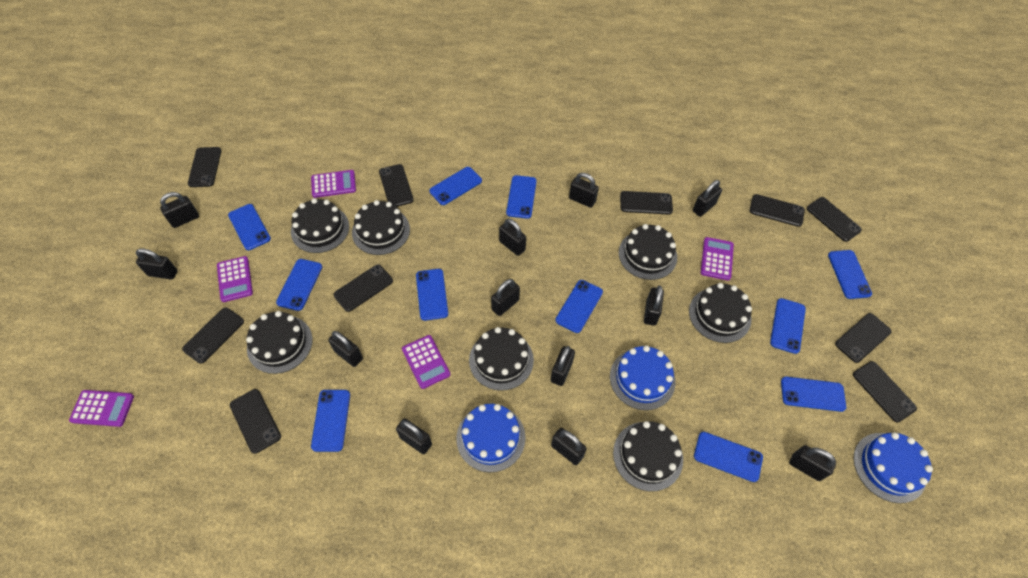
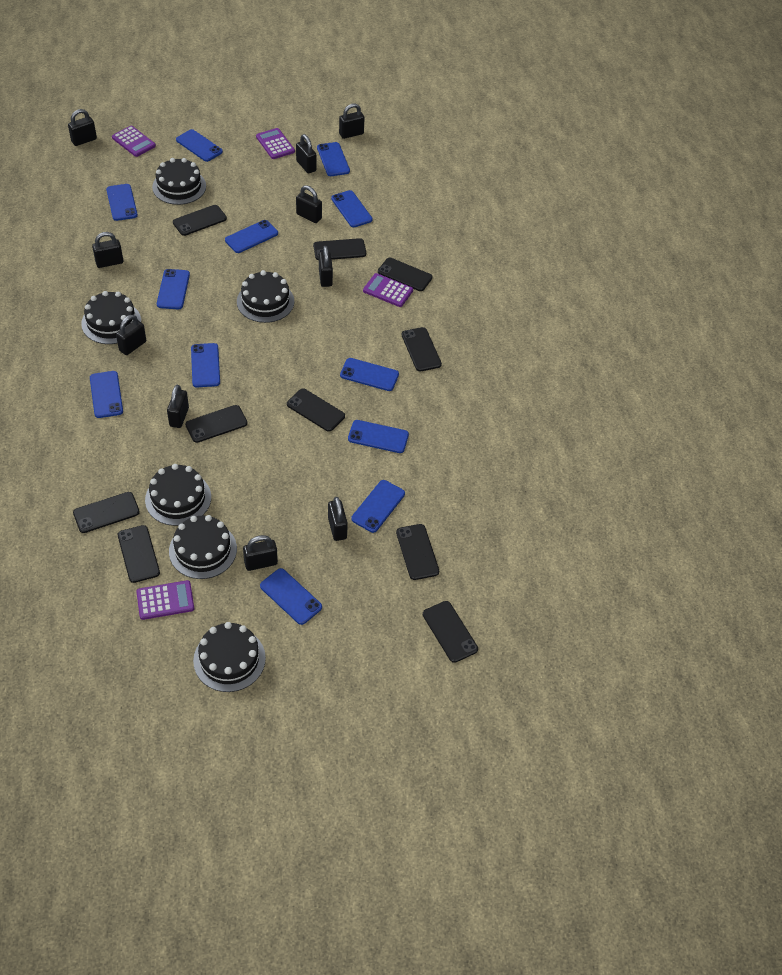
black cake: [246,311,312,374] [291,198,349,253] [352,200,410,255] [469,327,534,391] [613,421,683,491] [619,224,677,280] [689,283,752,343] = 7 -> [81,291,141,344] [145,464,211,526] [152,158,206,205] [169,515,237,579] [193,622,266,692] [237,270,294,323] = 6
black padlock: [136,248,177,280] [160,192,199,228] [328,331,363,367] [396,418,432,454] [491,279,520,316] [499,219,526,256] [551,346,575,386] [551,428,587,465] [569,173,599,208] [644,286,664,326] [693,180,722,217] [789,445,836,481] = 12 -> [68,109,97,146] [92,232,123,268] [116,315,146,355] [167,385,189,428] [243,535,278,571] [296,134,316,174] [296,185,322,223] [319,246,333,287] [328,497,348,541] [339,104,364,139] = 10
blue cake: [456,404,525,473] [610,346,675,410] [853,432,933,503] = 3 -> none = 0
blue phone: [228,204,271,250] [276,259,322,311] [311,390,350,452] [416,269,448,321] [429,167,482,205] [506,175,537,219] [555,280,603,333] [694,432,763,482] [770,298,806,354] [781,377,846,412] [828,250,872,299] = 11 -> [90,371,123,418] [106,184,138,221] [157,269,190,309] [176,129,223,162] [191,343,220,387] [225,220,278,253] [260,568,322,625] [317,142,350,176] [331,190,373,227] [340,358,399,391] [348,420,409,453] [351,480,405,533] = 12
purple calculator: [69,390,134,427] [217,256,253,302] [311,170,356,198] [402,335,450,389] [701,237,734,280] = 5 -> [112,126,156,157] [136,580,194,620] [256,128,295,159] [363,273,413,307] = 4

